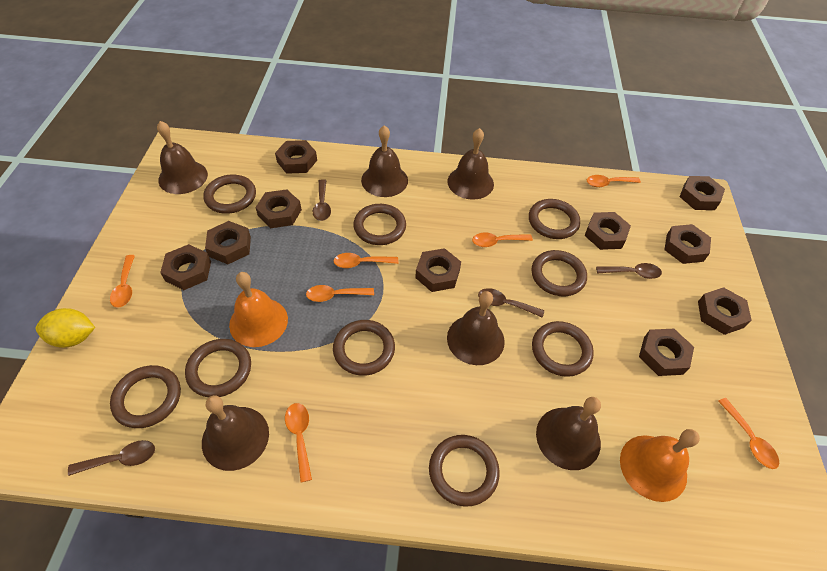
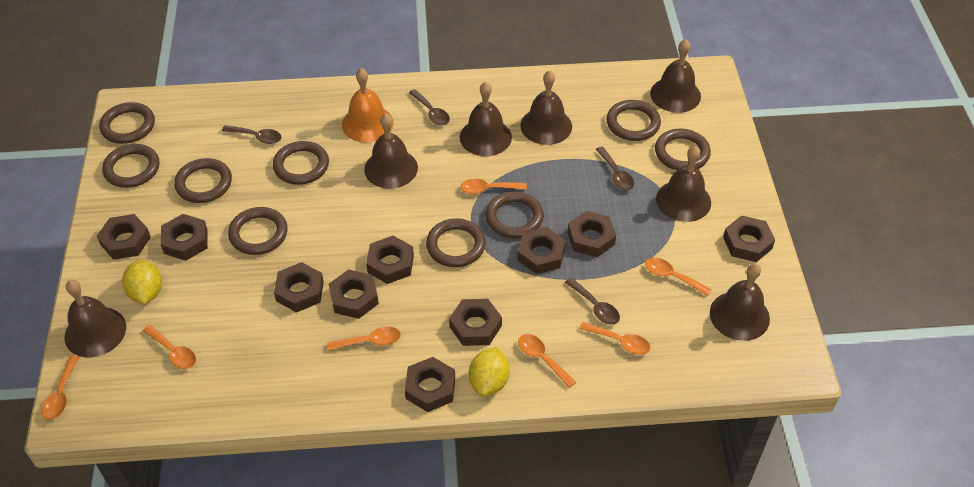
brown bell: [157,121,208,194] [202,395,269,471] [361,125,408,197] [447,291,505,365] [448,128,494,200] [536,397,601,470] = 6 -> [65,280,126,357] [364,113,418,189] [460,82,512,156] [520,70,572,145] [650,39,701,113] [656,146,711,222] [710,263,770,341] = 7
orange bell: [229,272,288,347] [620,429,700,502] = 2 -> [342,68,394,142] = 1
yellow lemon: [36,308,95,348] = 1 -> [122,260,162,304] [469,347,510,397] = 2

